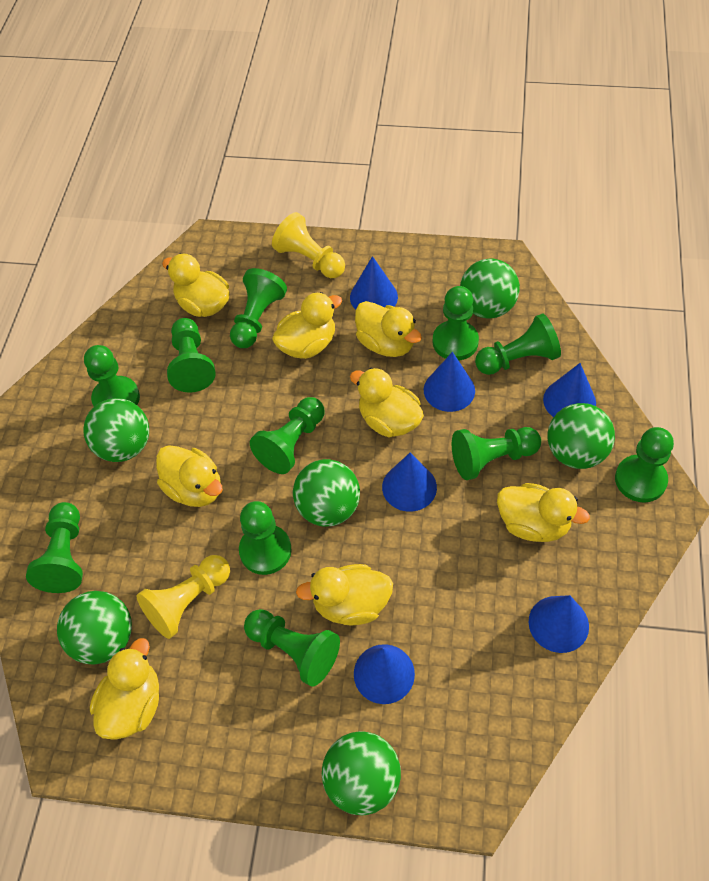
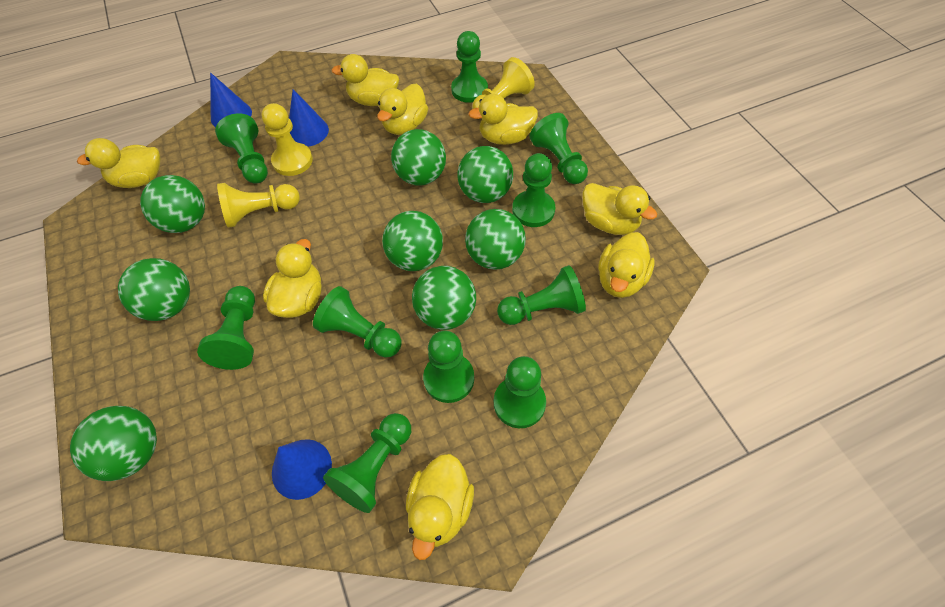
blue cone: [350,256,398,310] [354,644,415,704] [382,453,437,512] [424,352,475,412] [529,595,589,653] [543,363,596,417] = 6 -> [210,72,252,127] [272,439,332,500] [289,89,329,147] = 3
green ball: [57,591,132,665] [83,398,149,462] [293,459,360,527] [322,731,401,815] [460,258,520,319] [547,403,615,469] = 6 -> [70,406,157,481] [118,258,190,321] [140,175,205,233] [382,211,443,271] [391,129,446,185] [412,266,476,330] [457,146,513,203] [465,209,526,270] = 8
green pawn: [26,502,83,593] [84,345,140,406] [167,318,216,393] [230,268,287,348] [239,501,292,575] [244,609,340,687] [250,397,325,474] [432,286,479,361] [452,427,541,480] [475,314,561,375] [615,427,674,503] = 11 -> [197,286,255,370] [215,113,268,184] [313,286,401,358] [323,413,411,513] [423,330,474,403] [451,31,488,103] [494,356,546,428] [497,265,586,325] [512,153,555,227] [530,113,588,184] = 10
yellow pawn: [136,555,230,639] [272,212,345,278] = 2 -> [217,183,300,228] [261,103,313,176] [472,57,535,109] = 3

